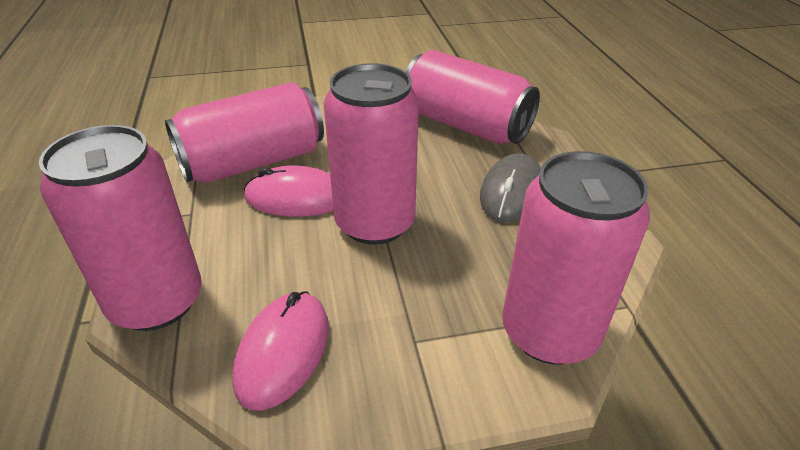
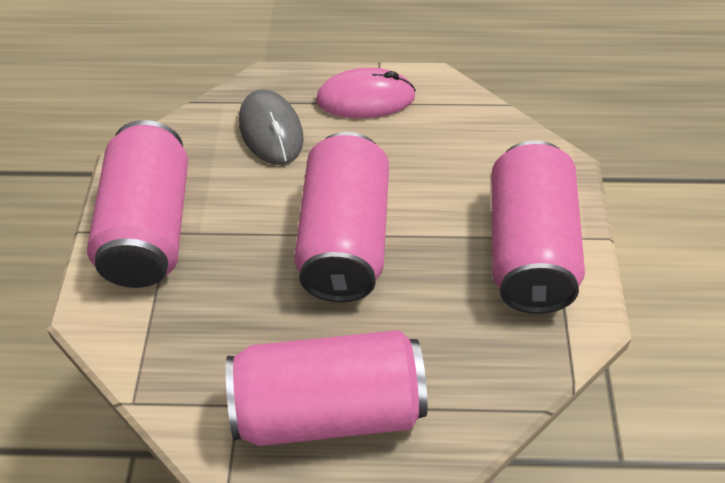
pink can: [39,125,202,331] [165,82,324,183] [324,63,419,245] [406,50,540,144] [502,151,650,365] = 5 -> [87,120,188,288] [226,330,427,446] [294,132,389,302] [491,140,585,314] = 4
pink mouse: [232,291,329,411] [244,166,333,217] = 2 -> [316,68,416,118] = 1

